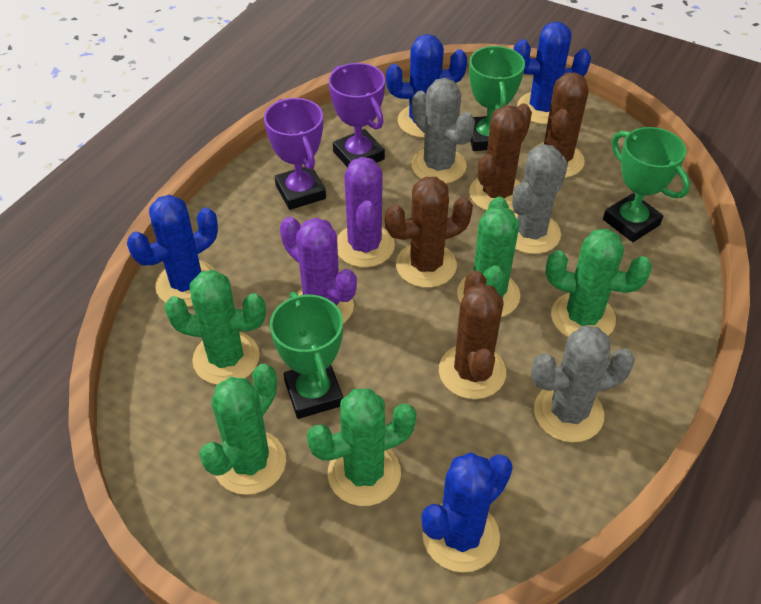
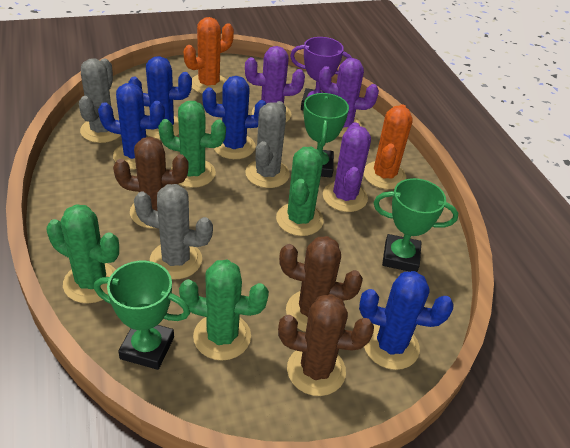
brown cactus: [385,177,473,288] [439,270,506,399] [469,104,532,211] [535,73,588,178] = 4 -> [113,137,189,228] [278,294,374,396] [279,236,363,332] = 3
green cactus: [164,270,266,385] [199,364,286,495] [307,389,416,506] [457,196,520,317] [545,229,652,337] = 5 -> [47,204,119,303] [158,101,226,188] [179,260,269,361] [276,147,324,236] = 4
orange cactus: none = 0 -> [184,17,234,94] [363,104,413,189] = 2
purple cactus: [280,216,357,324] [337,157,395,267] = 2 -> [245,46,305,122] [319,58,379,137] [323,122,371,212] = 3
purple trophy: [264,98,326,210] [329,63,385,167] = 2 -> [290,37,352,111] = 1

